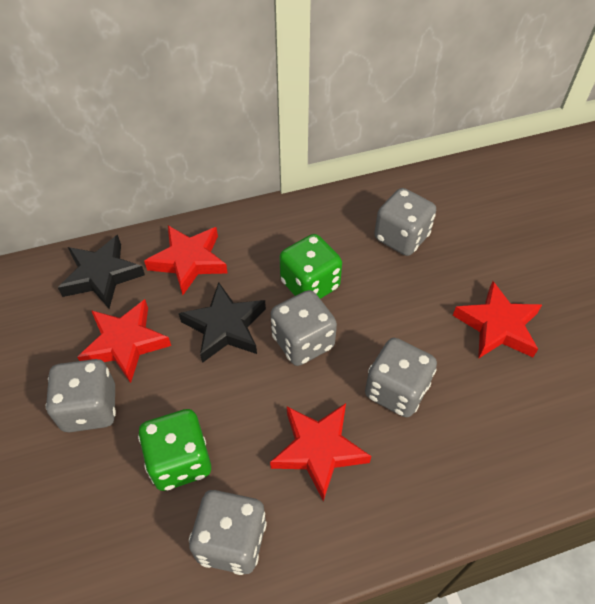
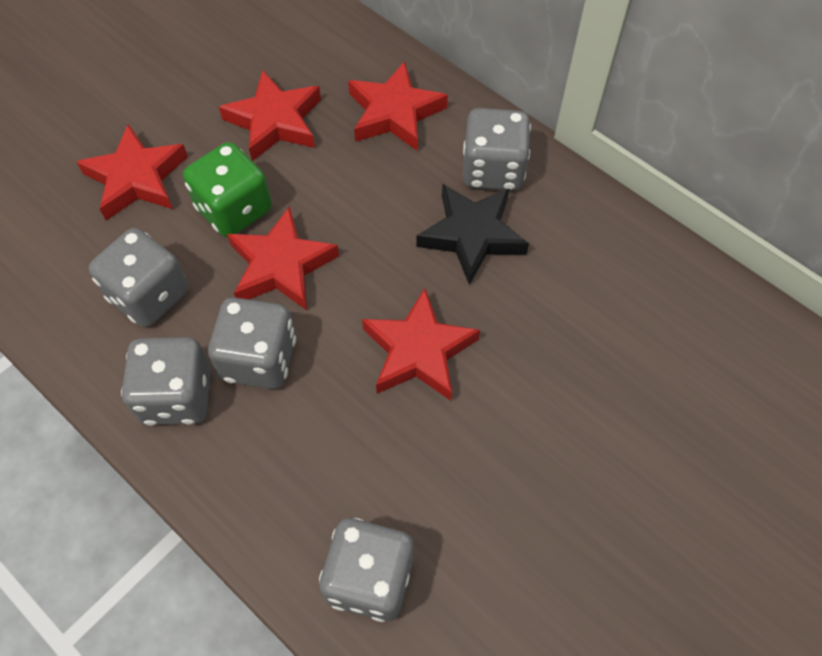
black star: [58,235,145,308] [179,282,266,363] = 2 -> [416,184,529,285] = 1
green dice: [138,409,211,491] [279,234,342,299] = 2 -> [183,142,272,237] = 1
red star: [77,299,171,383] [144,226,227,295] [270,403,371,501] [453,281,542,359] = 4 -> [77,124,188,220] [219,70,321,161] [227,206,339,310] [348,61,448,151] [362,288,480,401] = 5

